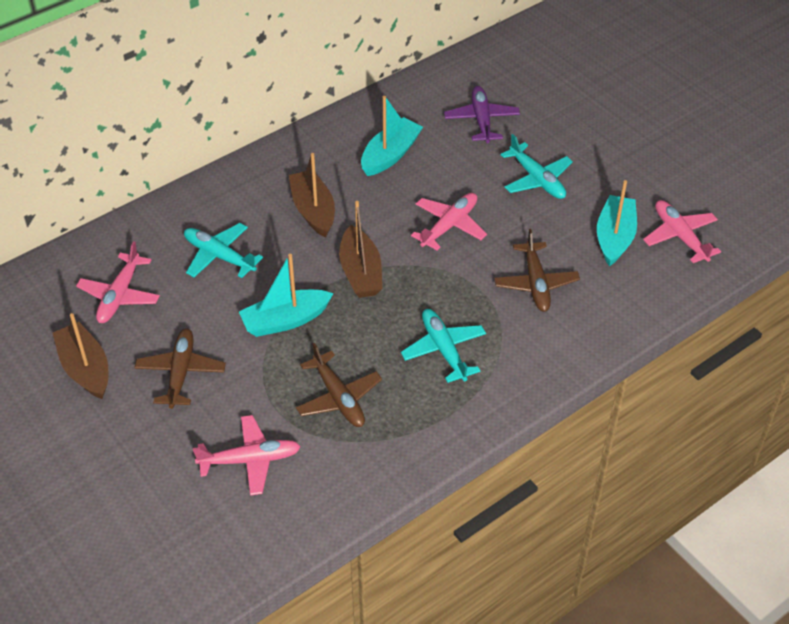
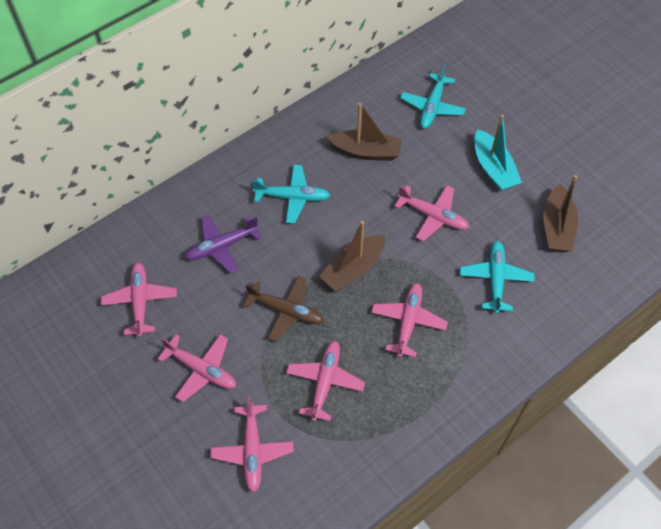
brown plane: [134,328,226,409] [296,343,382,427] [494,229,580,312] = 3 -> [244,276,324,342] = 1
pink plane: [76,241,160,323] [193,415,301,496] [411,193,487,251] [643,200,721,263] = 4 -> [101,262,177,337] [158,334,236,402] [211,397,294,493] [286,341,365,421] [371,283,448,357] [394,185,469,241] = 6
turquoise boat: [239,254,334,337] [361,96,423,176] [597,180,637,266] = 3 -> [475,115,522,191] = 1

